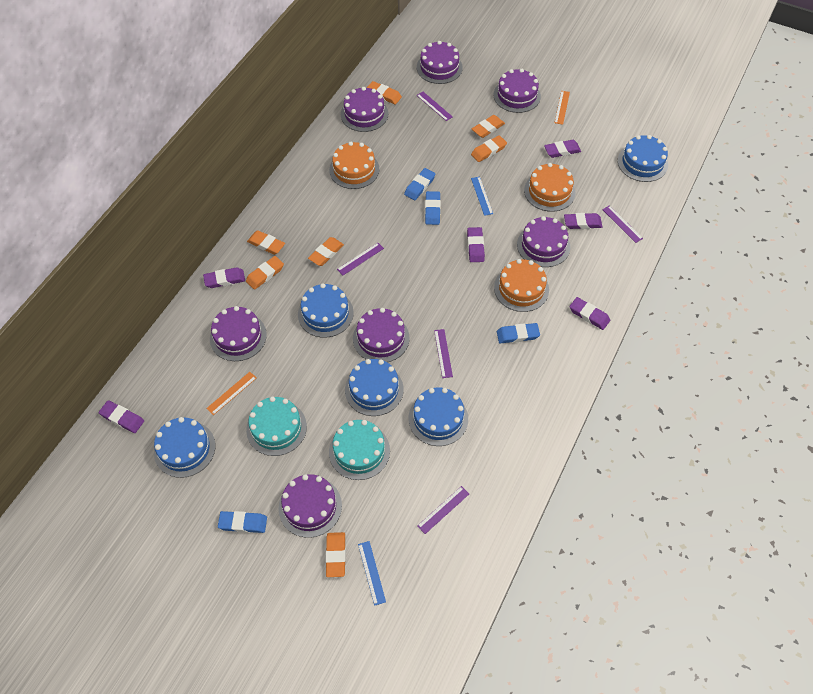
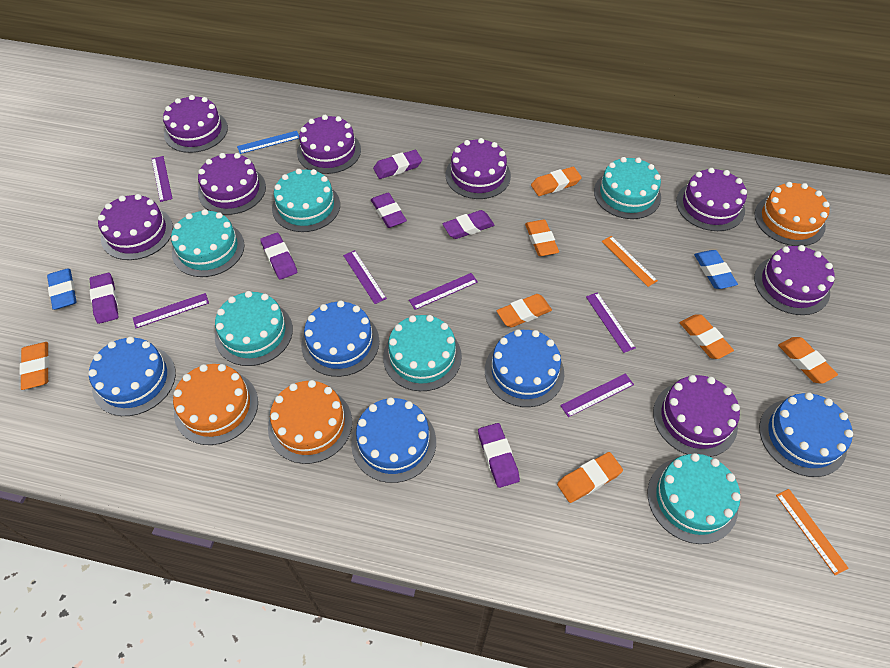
blue eraser: [218,511,267,533] [404,168,435,200] [425,191,441,225] [497,323,540,344] = 4 -> [47,269,76,310] [694,250,738,289] = 2
blue ruler: [358,541,386,606] [471,177,493,216] = 2 -> [237,131,299,154] = 1
purple cake: [210,306,267,361] [278,474,342,538] [341,87,388,132] [353,308,410,362] [417,41,463,84] [493,69,541,113] [517,216,570,267] = 7 -> [98,194,173,260] [163,95,228,153] [198,153,266,215] [297,115,361,174] [445,138,511,199] [653,375,740,457] [676,168,747,231] [754,245,835,315] = 8
purple ruler: [337,243,384,275] [417,92,453,121] [417,486,469,534] [434,329,453,378] [602,205,643,243] = 5 -> [133,293,209,328] [152,156,173,202] [343,250,387,304] [409,273,478,310] [560,373,634,417] [586,292,636,353] = 6
turquoise cake: [246,397,307,456] [329,420,390,480] = 2 -> [171,209,245,277] [215,291,293,366] [272,169,340,232] [383,315,462,391] [594,157,661,219] [648,453,741,544] = 6

